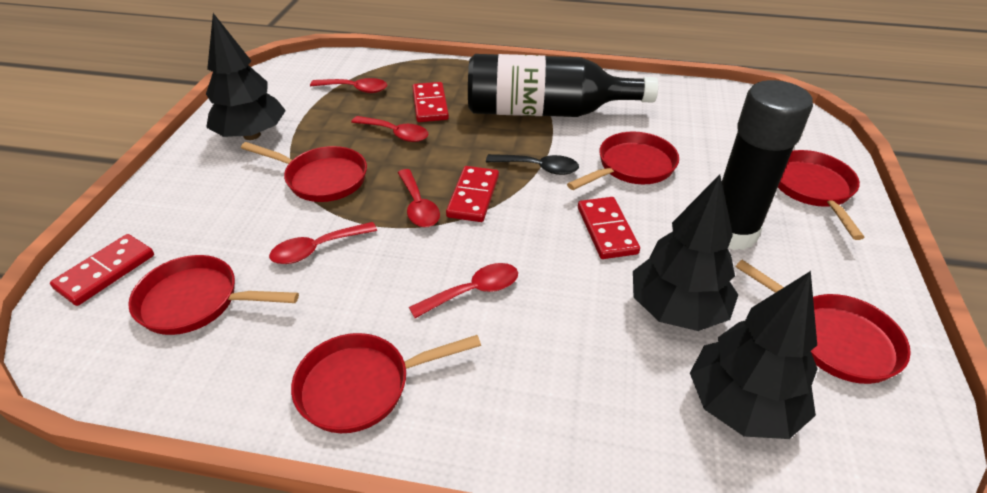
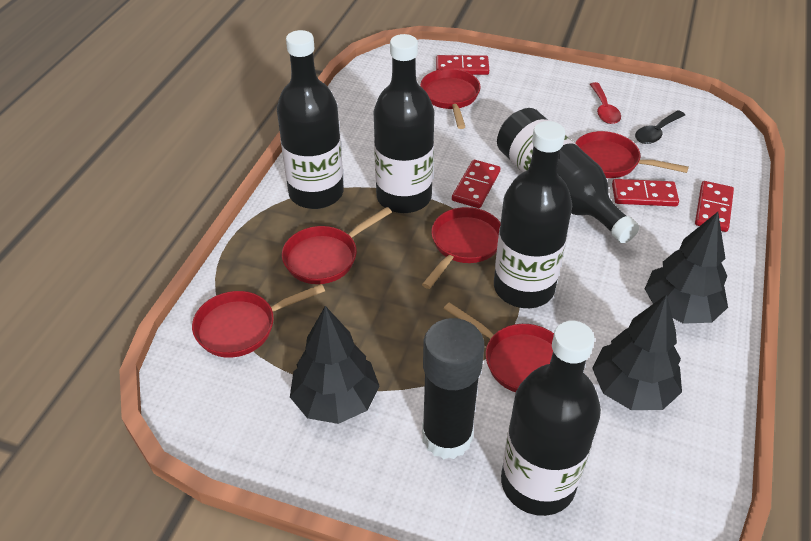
black bottle: [468,54,658,117] = 1 -> [277,30,344,209] [374,34,434,213] [494,121,572,308] [497,108,639,243] [501,320,601,516] = 5
red spoon: [269,222,377,264] [310,78,387,93] [351,116,429,142] [398,169,440,227] [409,263,518,318] = 5 -> [590,82,621,124] = 1

